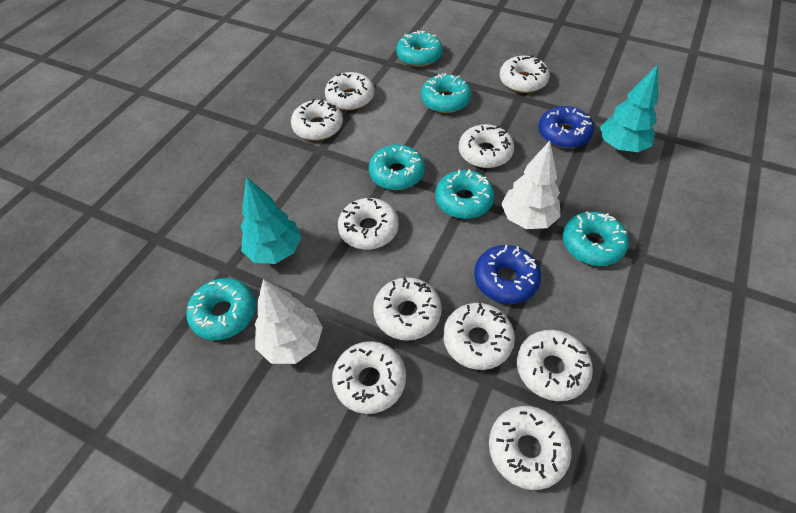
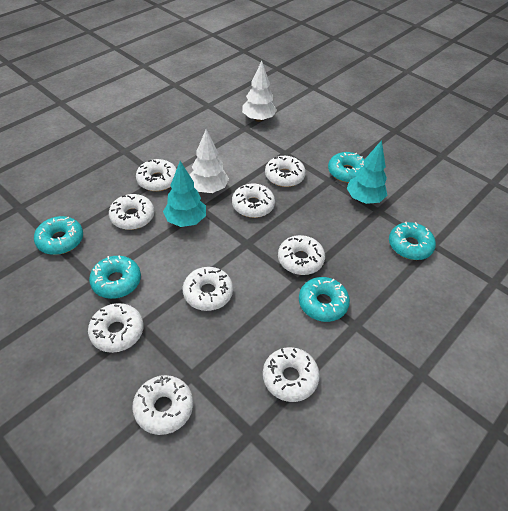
blue donut: [474,245,541,304] [538,106,594,148] = 2 -> none = 0
turquoise donut: [186,278,256,340] [369,145,425,190] [396,30,443,67] [421,73,471,113] [435,169,495,219] [563,211,629,266] = 6 -> [34,216,83,255] [89,256,141,299] [299,277,350,322] [328,152,365,183] [389,222,436,260] = 5
white donut: [291,99,343,141] [325,72,374,110] [332,341,406,414] [338,198,399,250] [373,277,442,341] [443,303,515,370] [459,124,514,168] [489,406,571,490] [499,55,550,93] [517,330,593,401] = 10 -> [88,303,143,353] [109,194,154,230] [132,375,193,435] [136,159,177,191] [183,267,233,311] [232,183,275,218] [263,347,320,402] [265,156,306,187] [278,235,325,275] = 9

